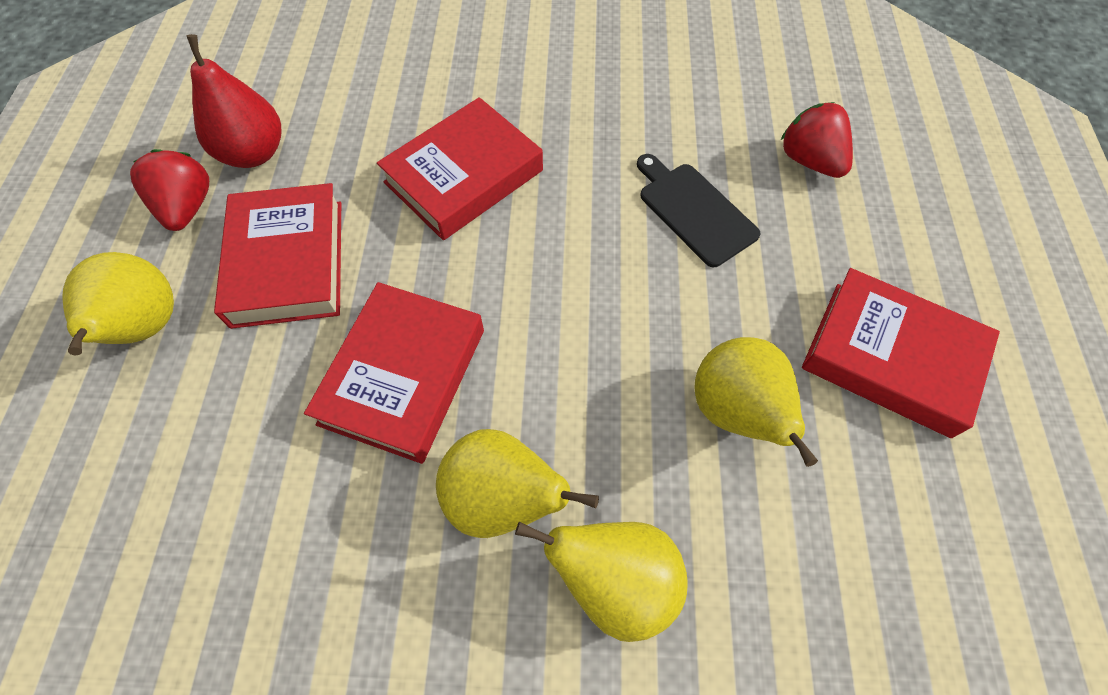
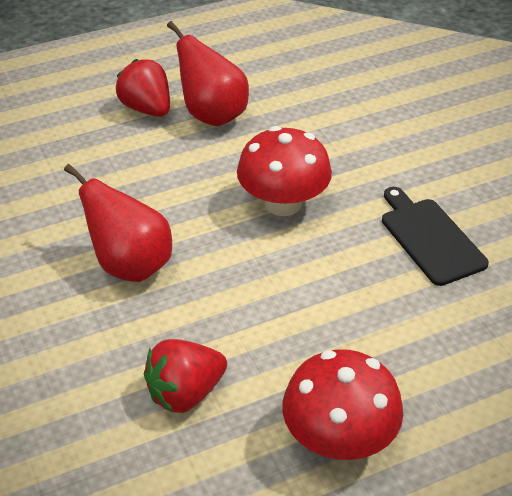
red book: [214,183,341,329] [304,282,484,464] [377,97,543,240] [802,268,1000,438] = 4 -> none = 0
red mushroom: none = 0 -> [237,126,332,216] [282,349,403,460] = 2
red pear: [187,34,282,168] = 1 -> [64,164,172,282] [167,21,249,126] = 2
yellow pear: [62,252,174,355] [436,429,599,538] [515,522,687,642] [695,337,818,467] = 4 -> none = 0

